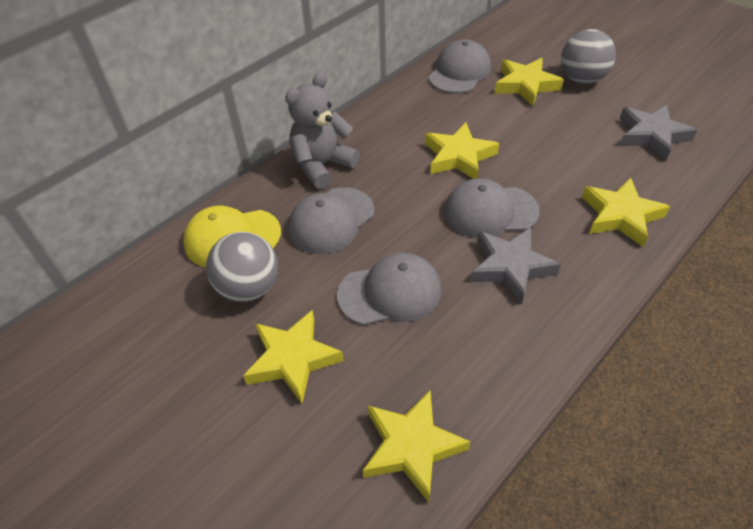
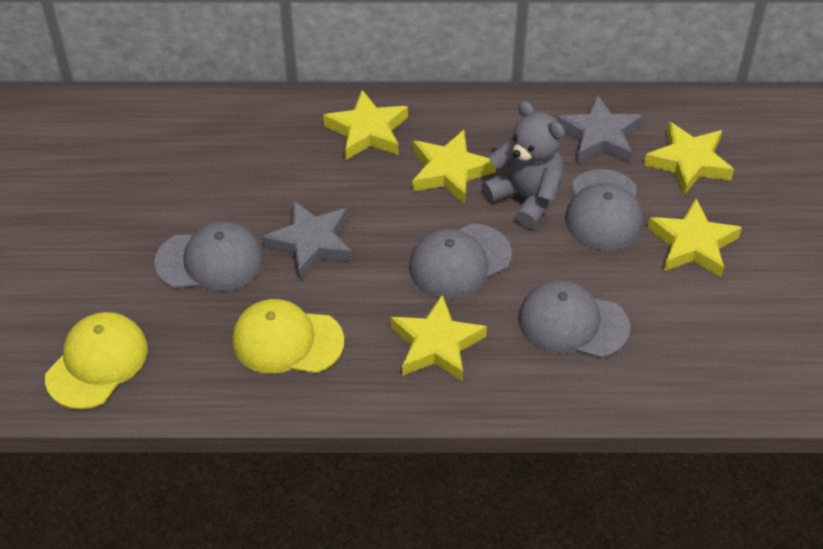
grey ball: [206,232,278,302] [561,29,616,84] = 2 -> none = 0
yellow cap: [183,205,281,267] = 1 -> [45,312,148,409] [232,299,344,374] = 2

